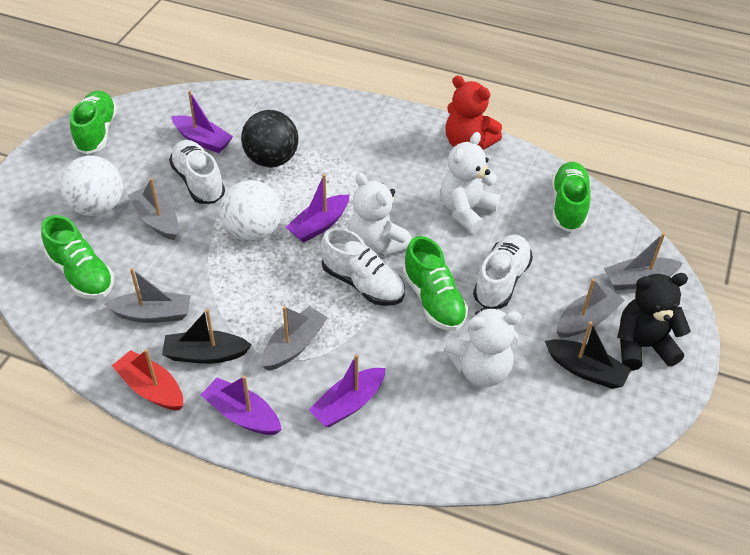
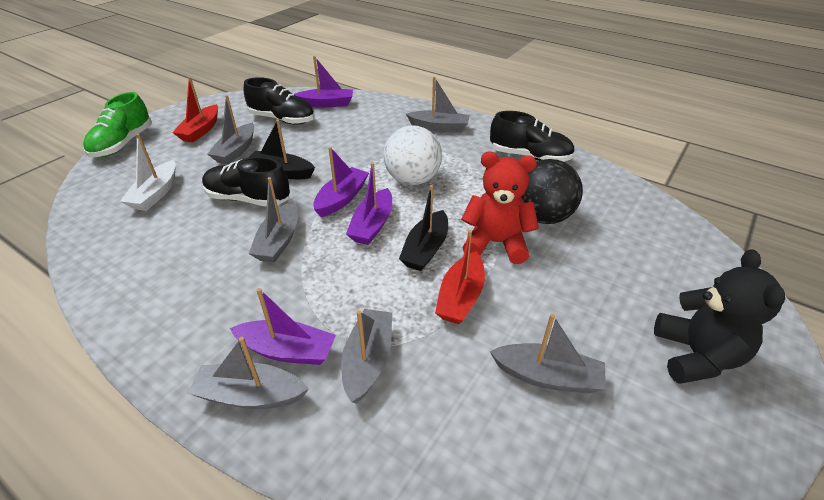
black shoe: none = 0 -> [202,157,290,207] [243,77,315,125] [490,111,575,162] = 3
green shoe: [41,215,114,299] [70,90,117,154] [403,236,468,331] [552,162,590,232] = 4 -> [83,92,152,157] = 1
grey boat: [104,268,191,323] [128,178,178,240] [262,306,328,371] [556,278,625,338] [604,233,683,290] = 5 -> [188,337,309,409] [207,95,254,165] [249,177,298,263] [341,309,392,403] [406,77,470,132] [490,314,606,394] = 6
red boat: [112,349,183,410] = 1 -> [172,77,218,143] [435,230,485,324] = 2
white ball: [60,156,123,216] [220,180,282,242] = 2 -> [383,125,442,185] = 1
white boat: none = 0 -> [120,134,176,211] = 1
white shoe: [169,140,225,204] [321,228,405,306] [473,234,533,309] = 3 -> none = 0
white teddy bear: [348,173,412,256] [441,132,501,233] [444,307,521,387] = 3 -> none = 0

